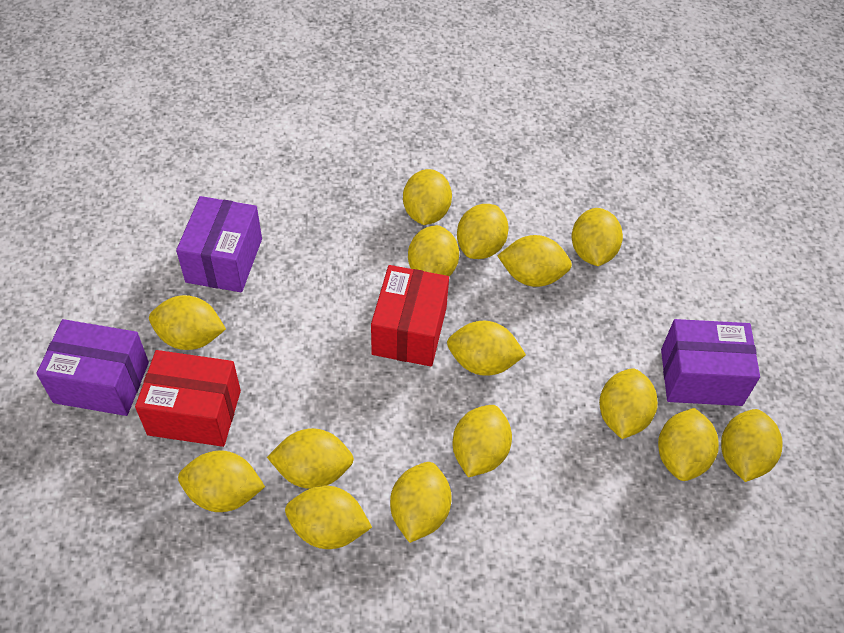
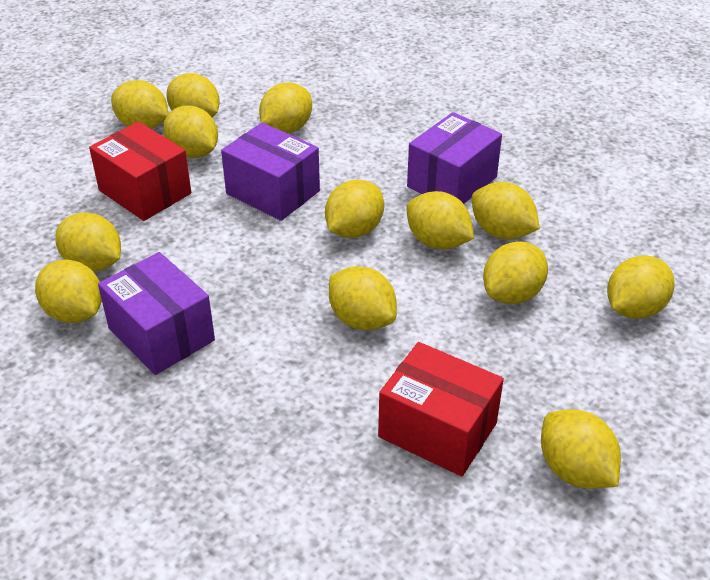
yellow lemon: [149,295,226,350] [178,450,265,512] [267,428,354,489] [285,486,372,549] [390,462,452,543] [403,169,452,225] [408,225,459,277] [447,321,526,376] [453,405,512,477] [457,204,509,259] [498,235,572,287] [571,208,623,266] [599,368,658,439] [658,408,719,481] [721,409,783,482] = 15 -> [35,259,102,323] [55,212,121,272] [111,80,168,129] [163,106,218,158] [166,73,220,117] [259,82,312,133] [325,180,384,238] [329,266,397,331] [407,191,474,250] [472,182,540,240] [483,241,548,304] [541,409,621,488] [607,255,675,319] = 13

